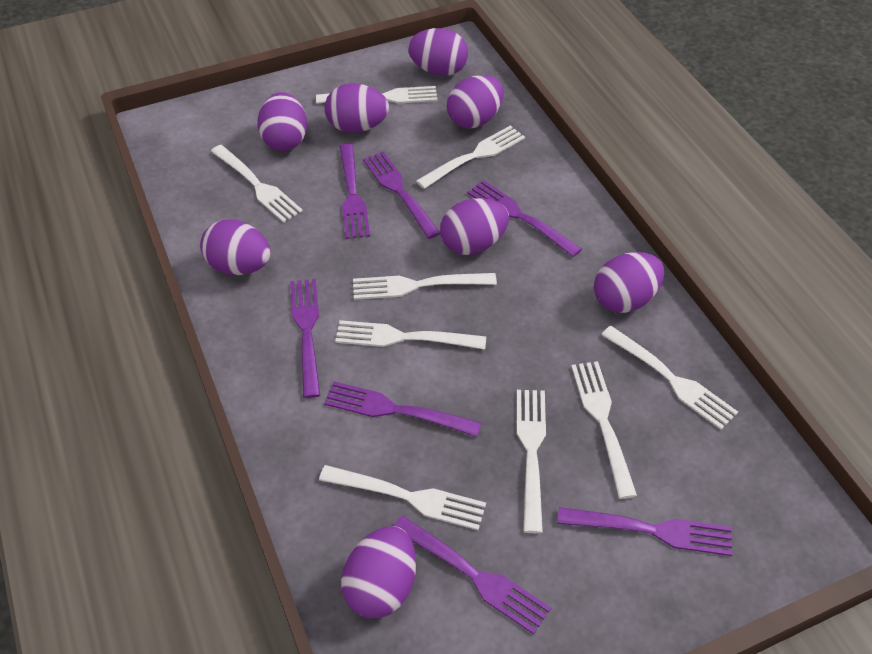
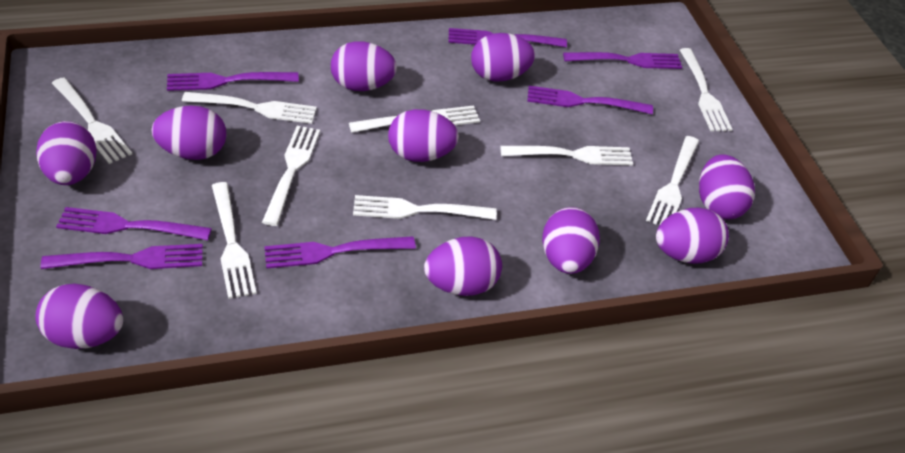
purple egg: [200,219,270,275] [257,92,307,151] [325,83,389,133] [341,526,416,618] [408,28,468,76] [440,198,509,255] [447,75,504,128] [594,252,664,313] = 8 -> [35,283,123,349] [36,121,97,185] [151,106,227,160] [331,41,397,91] [388,109,459,162] [424,236,502,296] [471,33,535,82] [542,207,600,274] [656,208,729,264] [699,154,755,220] = 10

